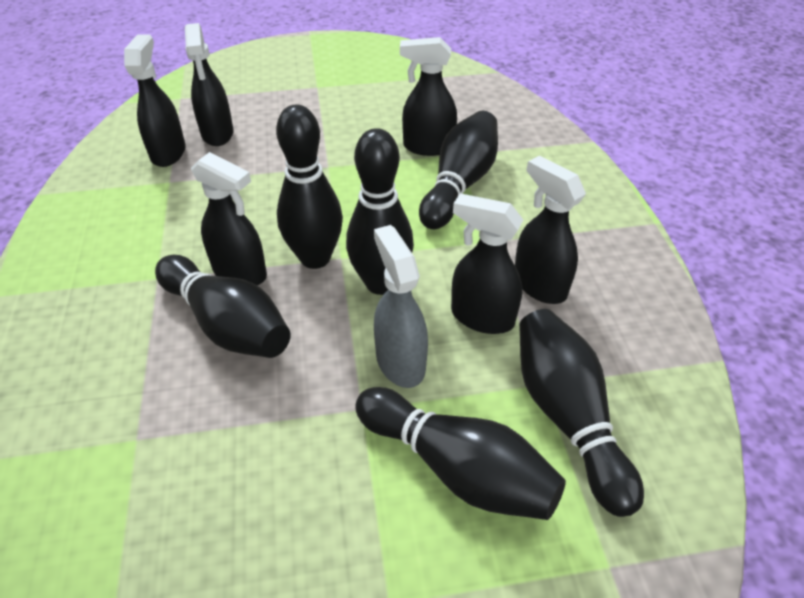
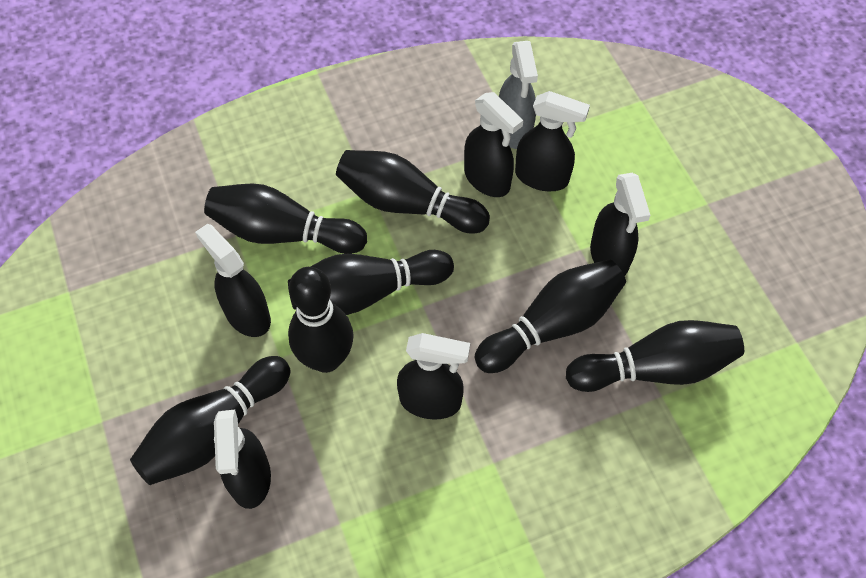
black bowling pin: [155,255,291,358] [276,105,343,269] [346,128,414,295] [355,387,566,520] [419,111,498,229] [519,309,644,517] = 6 -> [130,356,290,485] [204,183,367,254] [288,250,454,315] [288,267,354,373] [336,150,490,234] [474,259,626,373] [566,320,744,392] = 7

